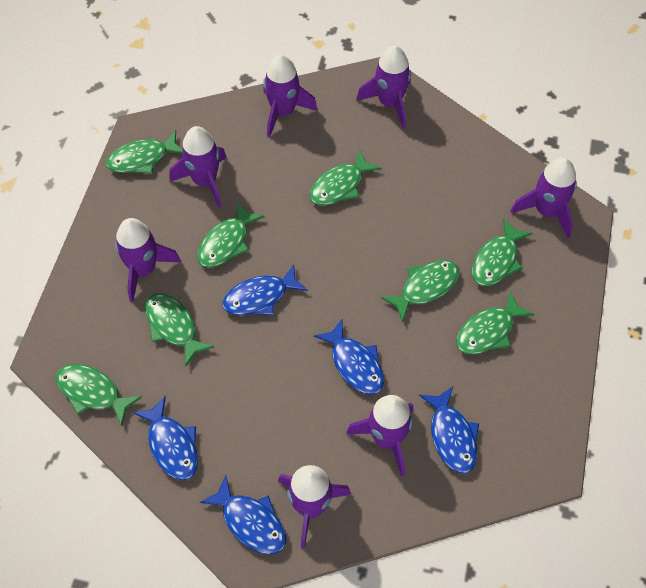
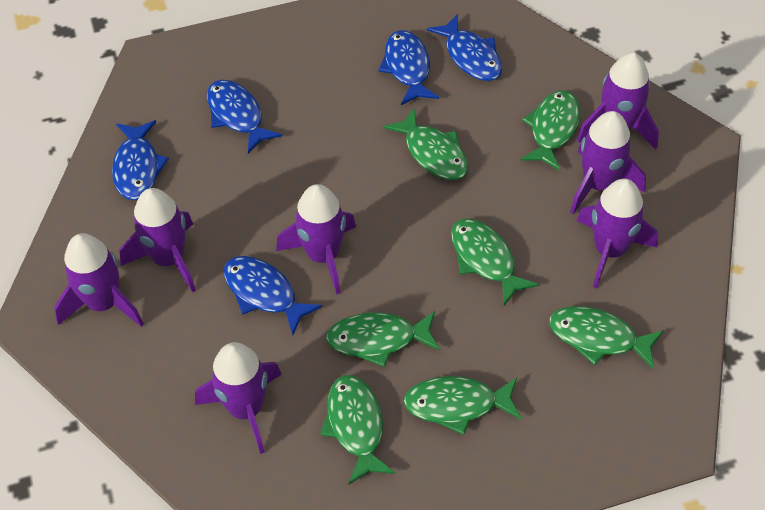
green fish: [56,364,142,426] [106,130,182,174] [145,293,214,367] [197,201,265,268] [310,150,381,206] [381,260,459,322] [456,291,534,355] [472,218,533,286] = 8 -> [320,375,395,485] [326,311,440,367] [383,108,469,180] [403,376,522,435] [451,218,539,305] [520,90,580,171] [549,306,664,369] = 7

